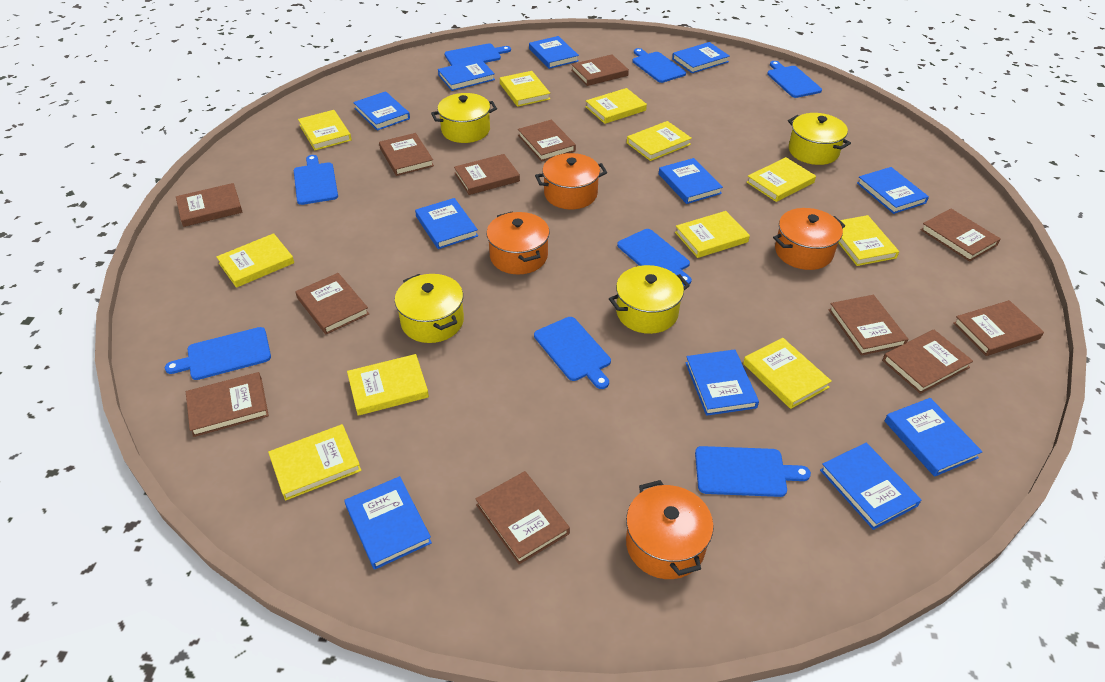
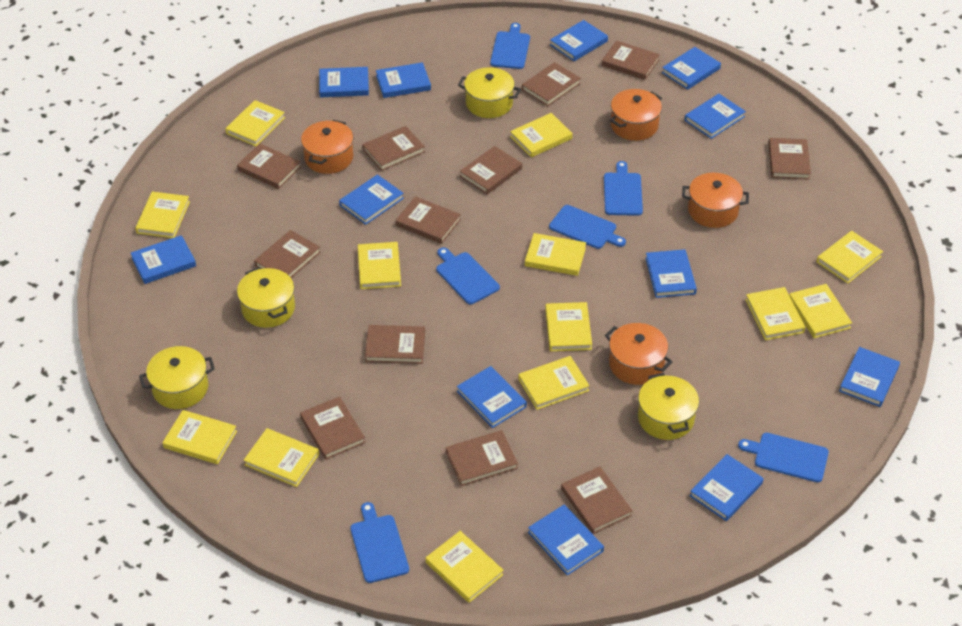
blue book: [344,476,432,570] [353,91,410,131] [415,198,478,249] [438,59,495,91] [529,36,579,69] [659,158,723,204] [672,42,730,73] [685,349,759,416] [820,443,921,530] [857,167,929,214] [884,398,983,477] = 11 -> [131,235,196,284] [319,67,369,97] [339,175,404,225] [376,62,431,98] [457,366,527,428] [528,505,604,575] [550,20,608,61] [645,249,697,298] [662,47,721,90] [684,94,746,139] [690,454,764,521] [839,347,900,407] = 12
blue cutting board: [165,327,271,380] [294,155,338,205] [444,43,511,66] [534,317,611,389] [617,229,692,286] [633,48,686,83] [695,446,811,497] [767,61,822,98] = 8 -> [350,502,409,583] [436,248,500,304] [490,23,530,69] [549,205,626,249] [604,161,643,216] [738,433,829,482] = 6
yellow book: [216,233,294,288] [268,424,361,501] [298,110,352,150] [347,354,429,416] [500,71,550,107] [585,88,647,124] [627,121,692,161] [675,211,750,258] [743,338,832,409] [747,157,816,202] [838,215,899,266] = 11 -> [135,191,190,238] [162,410,237,464] [225,100,285,146] [244,428,319,487] [358,242,401,289] [426,531,503,603] [510,113,573,158] [518,356,590,410] [525,233,586,276] [545,302,592,351] [745,287,805,340] [789,284,852,338] [816,231,883,283] = 13

